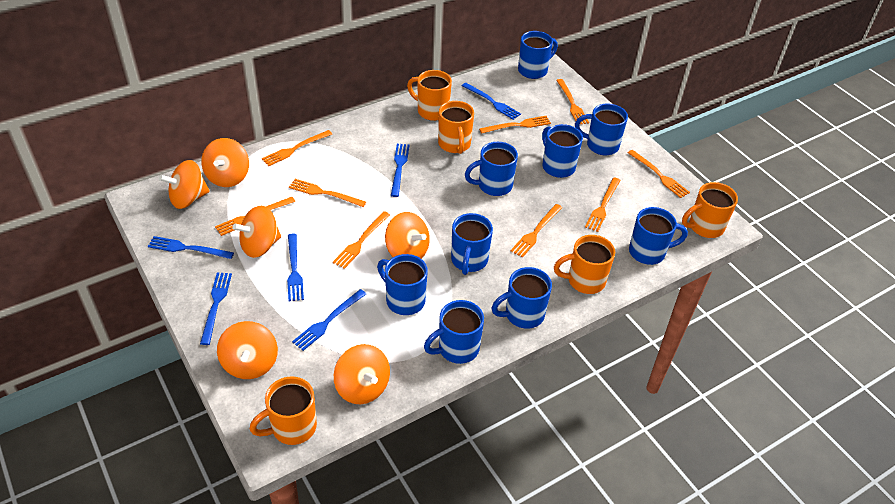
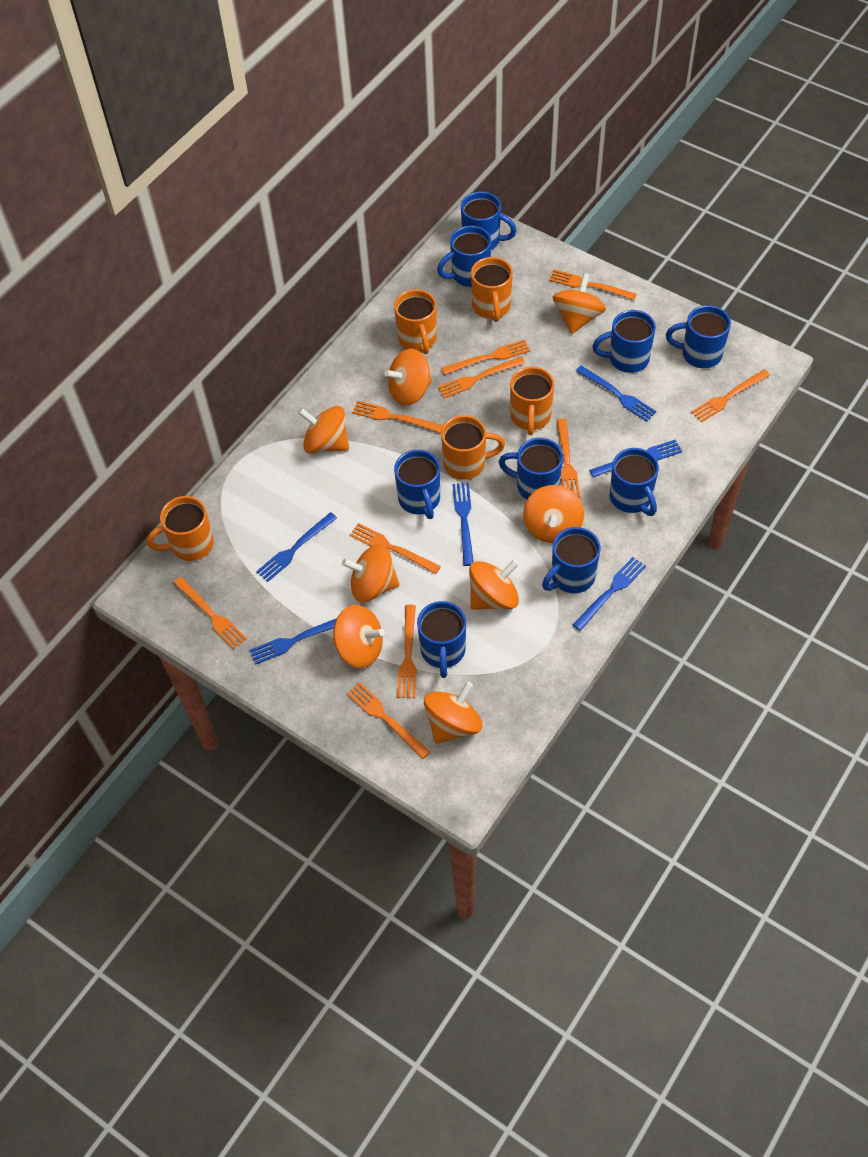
orange fork: [215,197,295,236] [262,130,332,166] [289,179,366,207] [333,211,390,269] [479,116,551,134] [511,204,562,258] [556,79,589,124] [585,178,621,232] [628,150,690,198] = 9 -> [173,577,247,649] [347,682,430,759] [350,523,441,574] [352,401,443,433] [397,605,417,698] [438,357,525,399] [441,339,530,375] [549,269,637,300] [557,418,580,498] [691,369,770,422] = 10
orange spinning top: [159,160,210,209] [201,138,249,187] [217,321,278,379] [232,206,281,258] [334,344,390,404] [385,212,430,259] = 6 -> [298,406,349,454] [333,605,384,668] [342,544,400,602] [384,349,432,406] [424,682,482,744] [469,560,519,610] [523,485,584,543] [553,273,606,334] = 8

